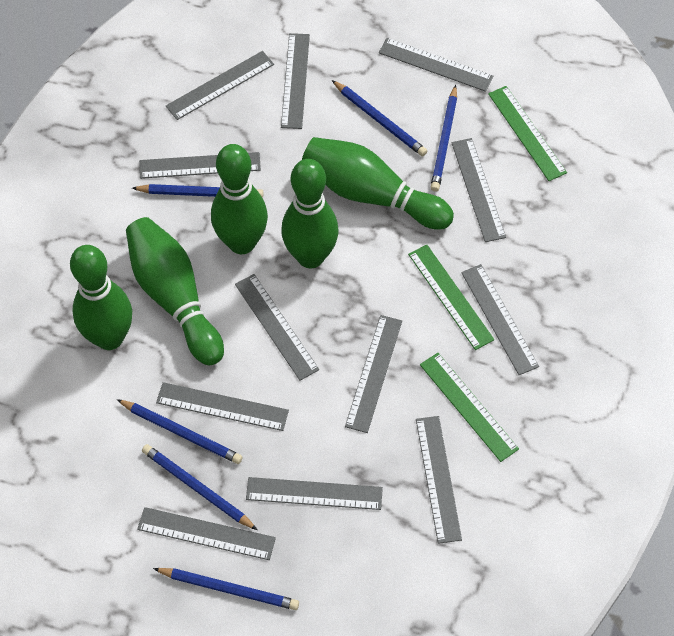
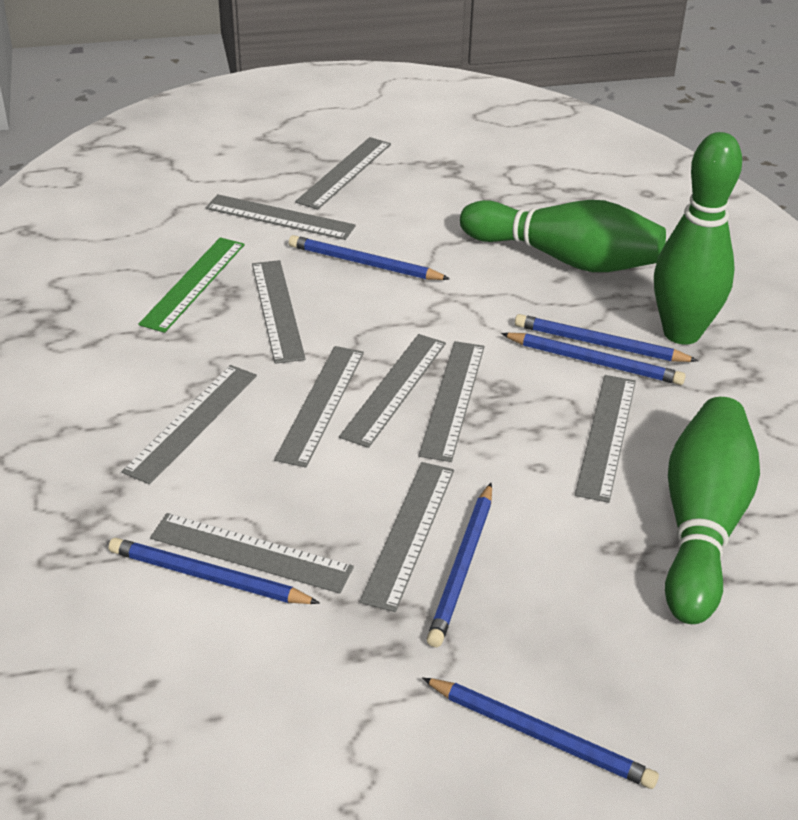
green bowling pin: [70,245,132,350] [126,217,224,366] [211,144,268,254] [281,159,338,268] [302,137,454,230] = 5 -> [460,200,666,272] [654,132,742,345] [665,397,760,624] = 3
green ruler: [408,245,494,350] [420,353,519,462] [488,86,567,181] = 3 -> [139,237,245,333] = 1
grey ruler: [137,507,276,560] [139,152,261,179] [156,382,289,431] [166,51,274,120] [235,274,319,381] [246,477,383,510] [281,33,310,129] [345,315,402,433] [379,38,493,92] [416,416,462,544] [451,138,506,242] [461,264,539,375] = 12 -> [122,365,257,484] [150,513,354,594] [206,194,356,240] [252,260,306,364] [274,346,364,468] [295,137,391,210] [339,334,446,448] [359,462,454,612] [419,341,484,462] [575,375,636,503] = 10

